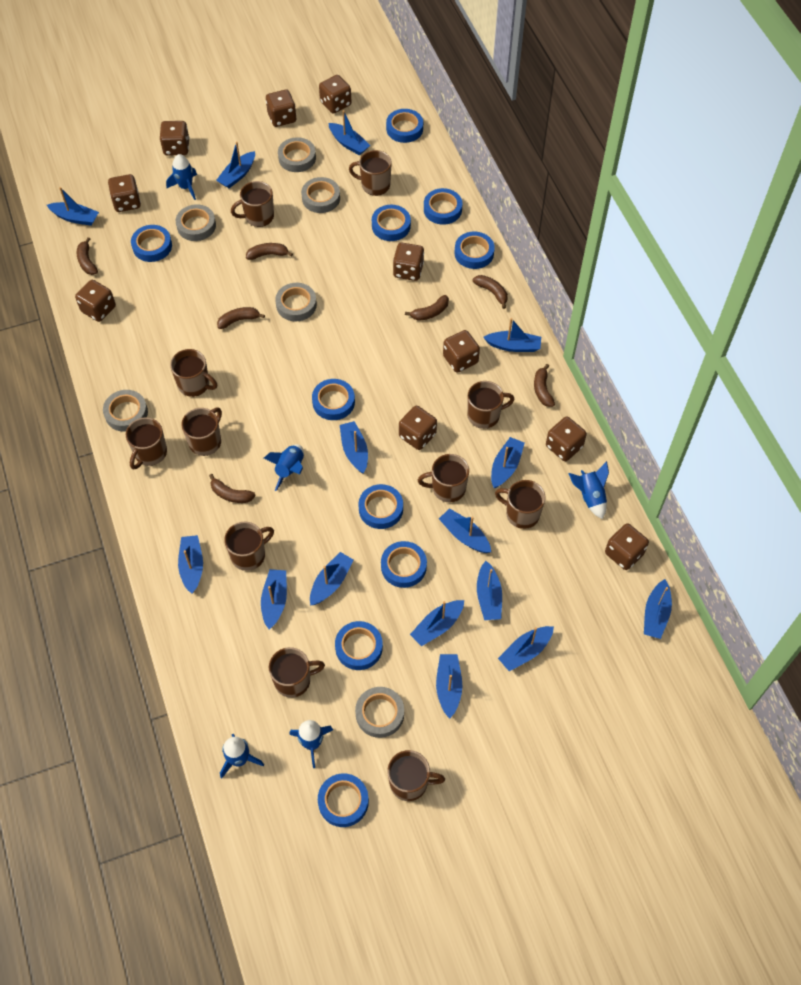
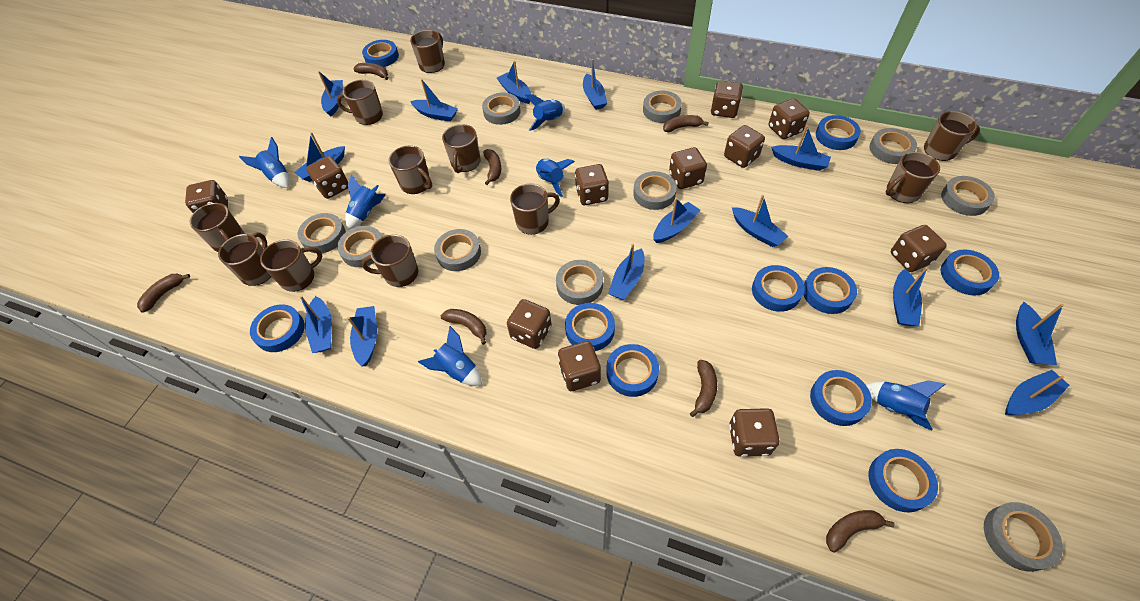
blue boat: [47,187,99,226] [178,535,203,594] [216,141,255,188] [261,569,287,629] [310,552,354,605] [329,110,370,155] [340,421,368,473] [410,600,464,646] [436,654,462,719] [439,508,491,553] [477,561,502,620] [483,318,541,352] [491,437,525,488] [498,626,554,671] [644,579,672,639] = 15 -> [294,132,345,182] [300,296,332,353] [318,71,343,116] [347,306,377,367] [410,79,458,122] [497,61,532,104] [583,59,607,110] [608,244,644,300] [653,198,700,243] [732,195,788,247] [771,125,831,171] [893,267,928,326] [1005,370,1070,415] [1016,302,1064,365] = 14
blue rocket: [166,154,197,200] [220,734,264,779] [264,444,304,491] [289,720,333,768] [568,461,609,519] = 5 -> [239,137,290,188] [345,174,386,229] [418,326,482,386] [525,94,565,131] [536,158,575,197] [866,380,946,431] = 6
brown dice: [75,280,116,322] [108,174,141,212] [160,121,190,155] [266,90,296,127] [319,75,352,114] [393,243,424,281] [399,406,437,450] [443,330,480,373] [546,417,587,461] [605,523,649,570] = 10 -> [185,180,228,213] [306,156,348,199] [507,299,552,349] [558,341,601,391] [575,164,609,205] [669,147,707,189] [711,80,743,118] [724,125,765,168] [729,408,780,457] [769,98,810,139] [891,225,947,272] = 11
grey tape: [103,390,148,432] [176,204,216,241] [275,283,317,321] [278,137,316,172] [301,177,340,213] [355,687,404,738] = 6 -> [298,213,346,253] [337,226,382,267] [434,229,481,271] [482,93,521,125] [556,260,603,305] [633,171,677,210] [643,91,682,123] [869,128,917,164] [941,176,995,216] [984,502,1063,572] = 10

